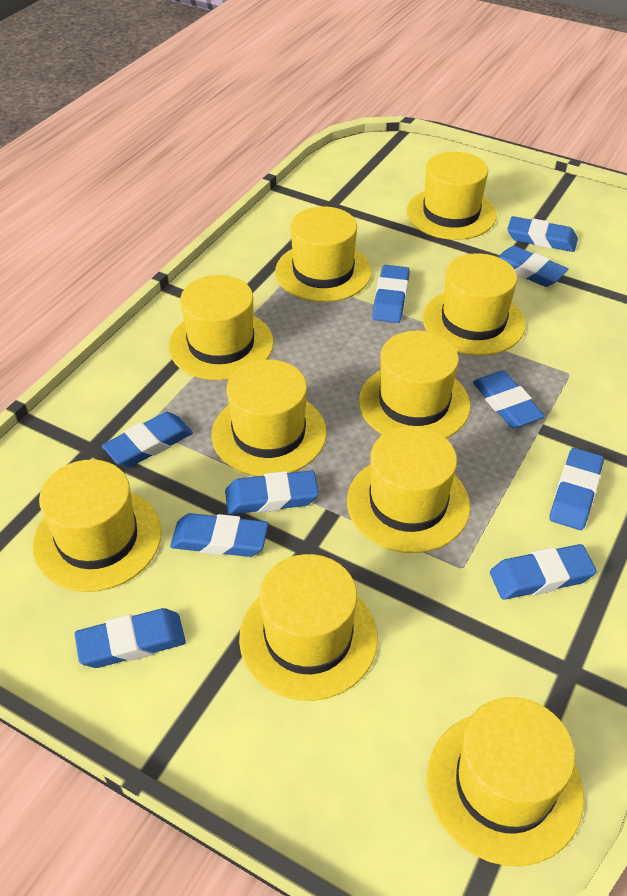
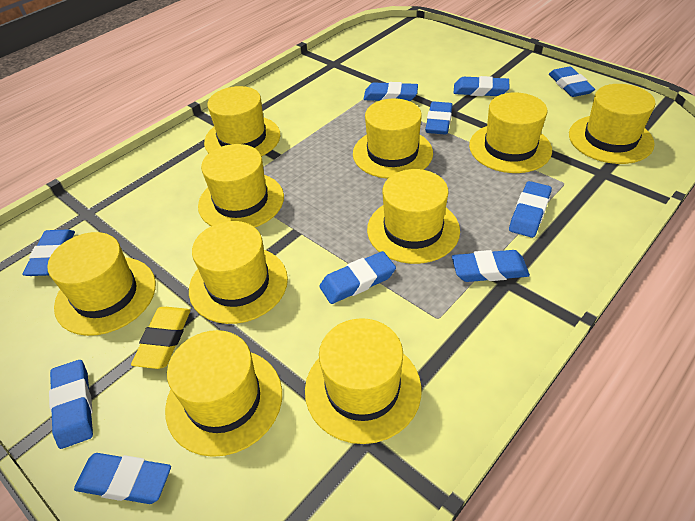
yellow eraser: none = 0 -> [131,307,190,369] = 1

